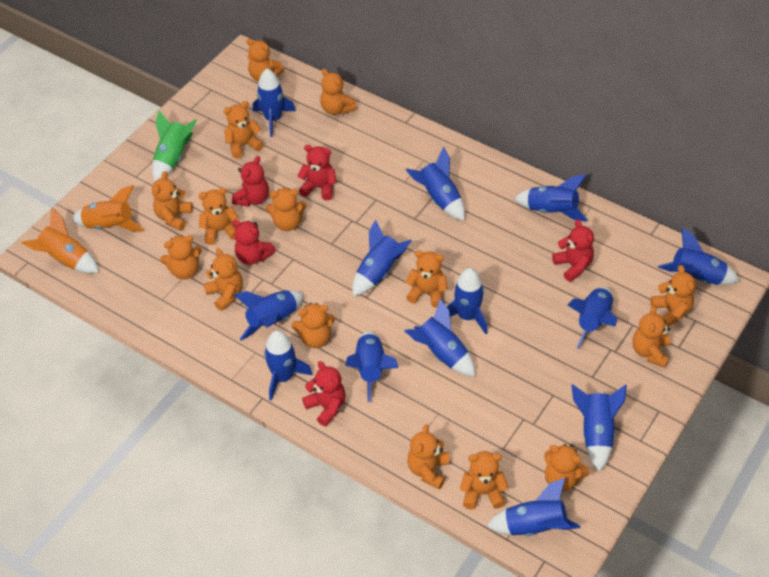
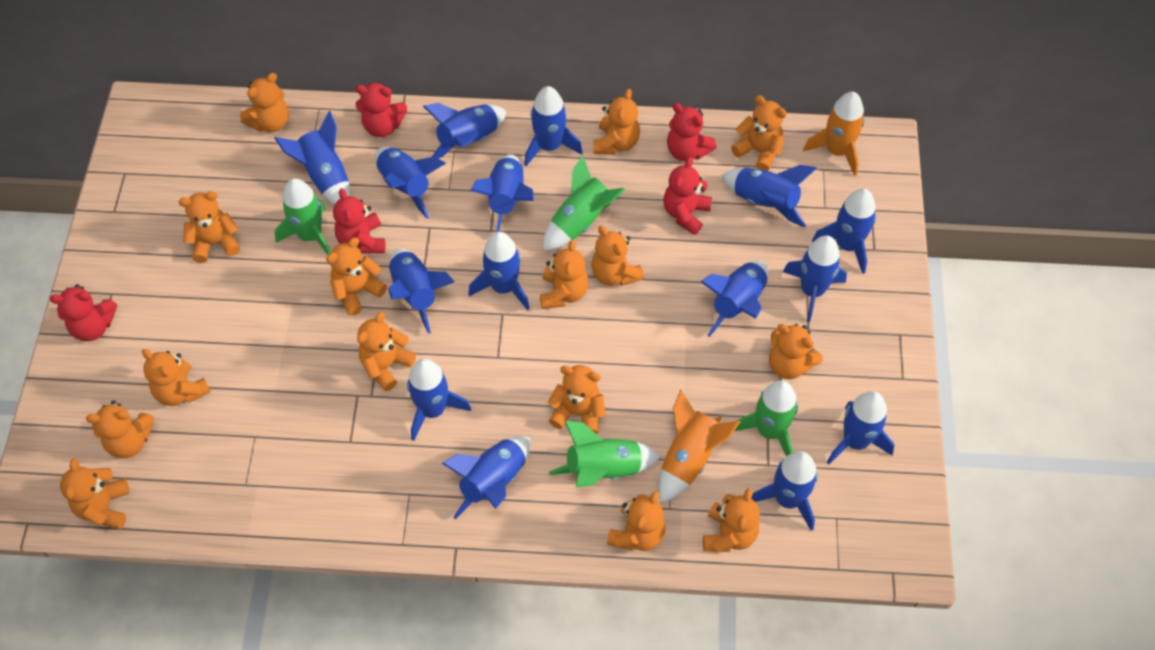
blue rocket: [234,290,304,340] [253,69,296,137] [264,330,313,401] [345,331,399,402] [352,219,412,296] [404,298,475,376] [406,147,465,221] [447,268,487,334] [487,478,581,536] [514,175,588,222] [568,287,617,349] [571,384,627,472] [658,228,740,285] = 13 -> [274,111,351,205] [375,147,446,219] [388,248,455,334] [407,359,471,441] [423,103,506,159] [442,436,531,519] [468,232,530,310] [470,154,534,232] [524,86,583,166] [700,260,768,337] [721,165,817,228] [751,451,818,531] [783,235,847,322] [812,188,876,274] [827,391,895,464] = 15
green rocket: [152,111,197,181] = 1 -> [274,178,331,255] [543,155,625,251] [549,420,661,488] [735,380,798,456] = 4

